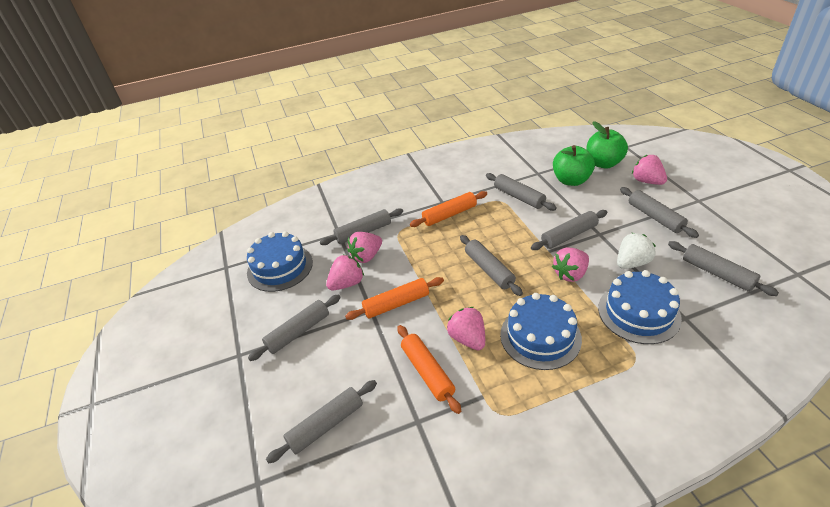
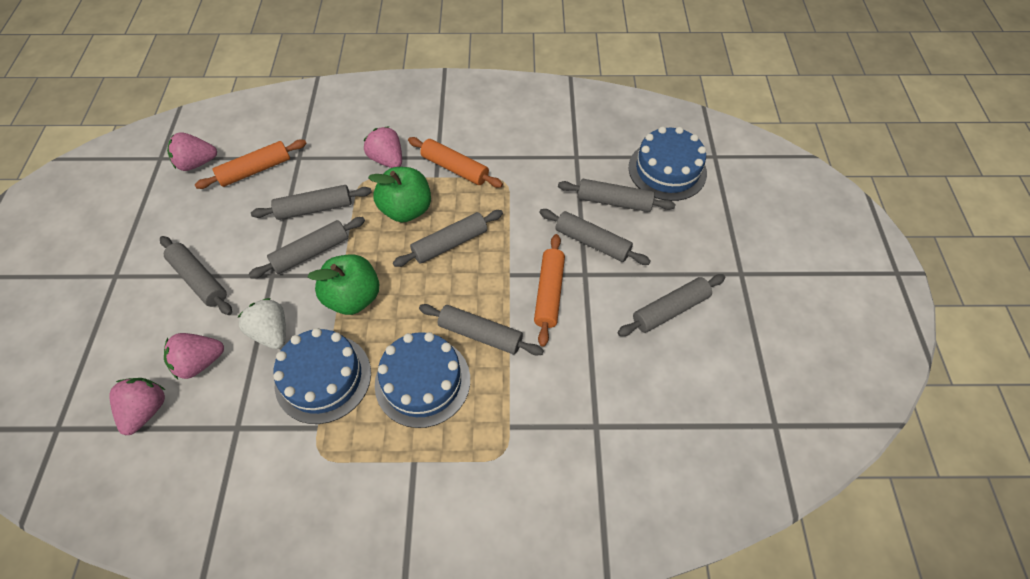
pink strawberry: [326,255,364,291] [347,232,382,263] [447,307,485,350] [552,248,589,282] [632,155,667,185] = 5 -> [109,378,165,435] [164,333,224,379] [167,132,217,171] [363,126,402,168] = 4

